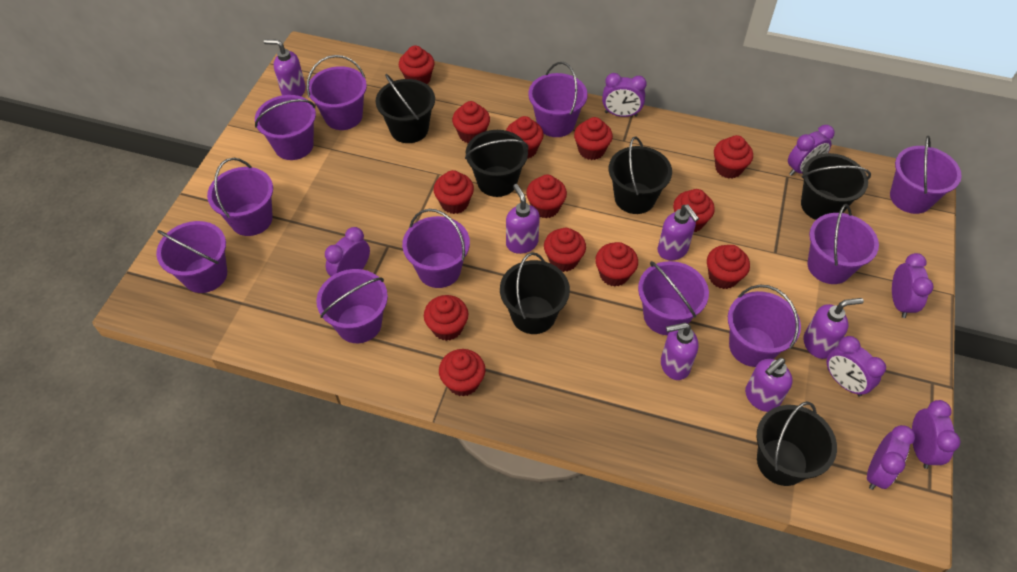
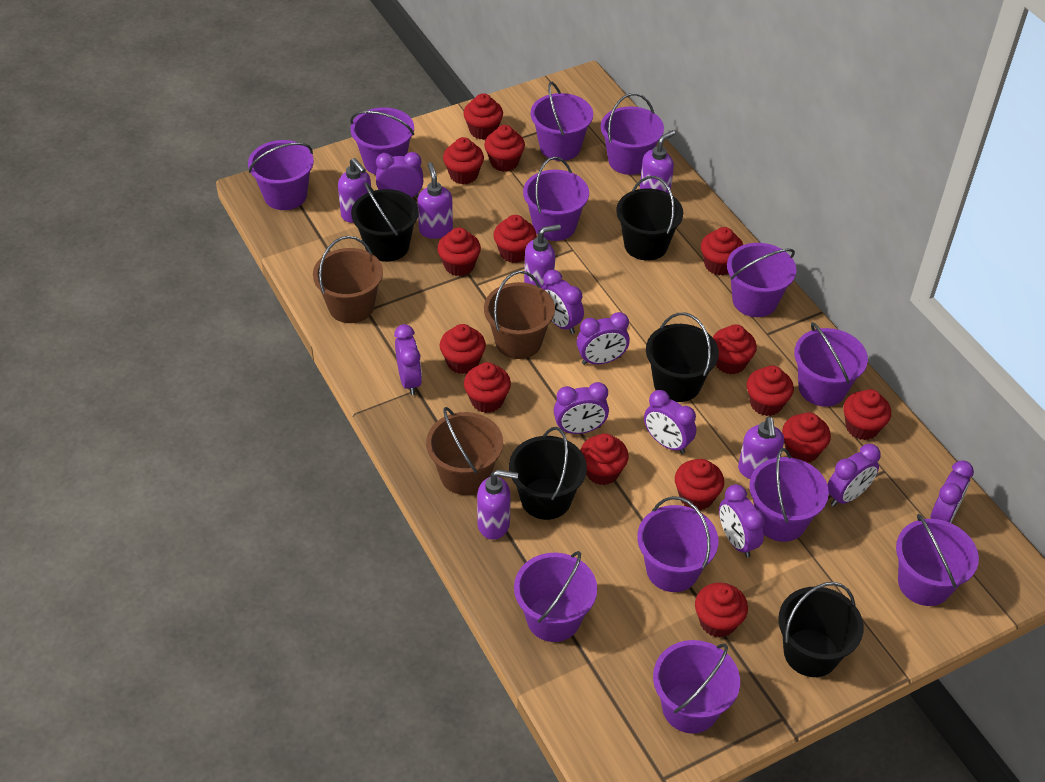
black bucket: [376,74,435,143] [465,130,528,197] [500,252,570,334] [609,136,672,214] [757,401,837,486] [801,153,871,220] = 6 -> [351,182,419,262] [509,427,587,520] [616,176,683,261] [646,313,719,402] [778,582,864,677] = 5
brown bucket: none = 0 -> [313,236,383,323] [426,407,503,495] [484,271,555,359] = 3
purple bucket: [156,221,227,293] [207,158,273,236] [255,95,316,160] [307,55,367,130] [316,269,388,343] [402,209,470,288] [528,62,588,137] [638,261,709,335] [728,285,801,367] [807,204,879,284] [890,136,962,214] = 11 -> [248,140,314,210] [350,107,414,175] [514,551,597,642] [523,157,589,241] [531,82,593,161] [601,93,664,175] [637,496,718,592] [653,640,740,734] [727,243,797,317] [749,448,829,542] [794,322,868,407] [896,514,979,606] = 12
purple clock: [325,227,370,276] [602,73,647,117] [788,125,835,176] [827,336,886,397] [867,425,915,490] [892,253,933,318] [912,400,960,469] = 7 -> [376,152,423,198] [394,324,422,395] [542,270,584,334] [554,382,609,434] [577,312,630,365] [644,390,696,454] [719,484,765,558] [827,444,880,506] [930,460,974,523] = 9
red cupcake: [399,46,435,84] [424,295,468,341] [433,170,474,214] [439,349,485,397] [452,101,490,143] [506,116,544,159] [526,175,567,218] [544,228,586,272] [574,117,613,160] [595,242,638,286] [673,189,715,232] [707,245,750,289] [714,135,753,179] = 13 -> [437,228,481,276] [440,324,486,374] [443,137,484,184] [463,93,503,140] [464,362,511,413] [484,125,525,172] [493,215,537,263] [580,433,629,485] [675,459,724,511] [695,582,748,638] [701,227,743,275] [713,324,757,374] [747,365,794,416] [782,412,831,463] [843,389,891,440] = 15

